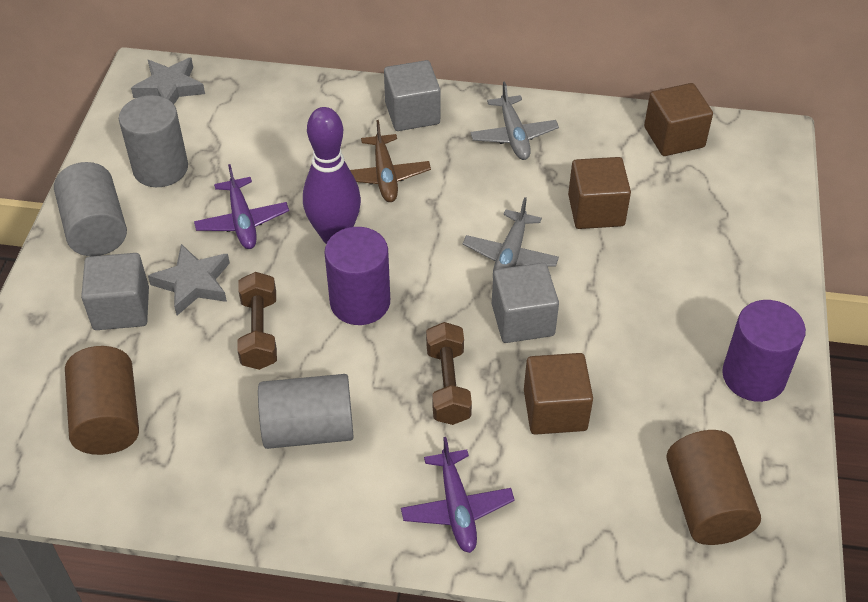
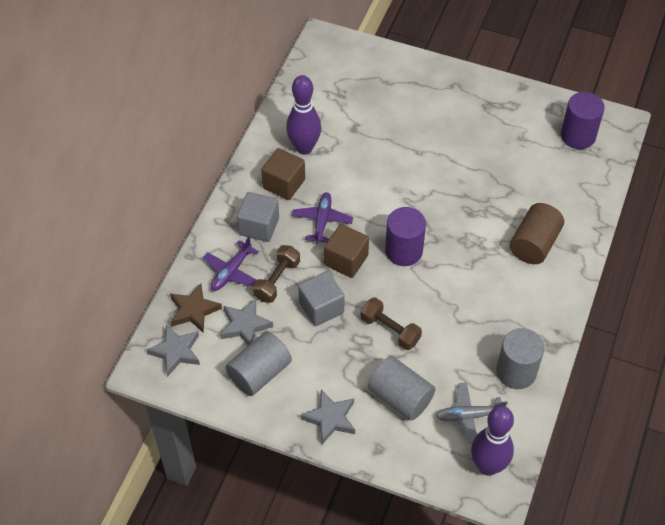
brown cube: [524,353,593,435] [568,157,631,229] [644,83,713,156] = 3 -> [261,148,305,200] [324,224,369,278] = 2
brown cylinder: [65,346,139,455] [666,430,761,545] = 2 -> [510,203,564,264] = 1
brown plane: [350,120,431,202] = 1 -> none = 0
brown star: none = 0 -> [170,283,222,333] = 1
grey cube: [81,253,149,330] [384,60,441,131] [492,263,559,343] = 3 -> [237,192,279,242] [298,271,345,326] = 2
grey plane: [463,197,559,272] [470,82,559,160] = 2 -> [436,383,508,445] = 1
grey star: [131,58,205,104] [148,244,230,315] = 2 -> [146,325,200,376] [220,298,273,346] [301,390,355,444] = 3
purple bowling pin: [303,107,361,244] = 1 -> [286,75,321,155] [471,406,514,476] = 2

